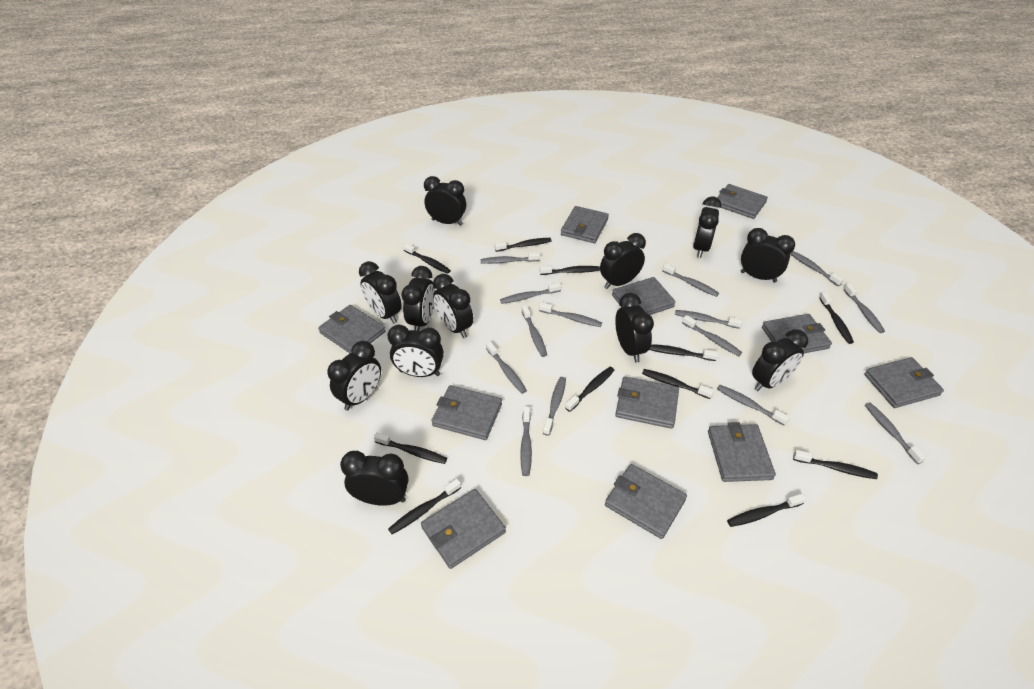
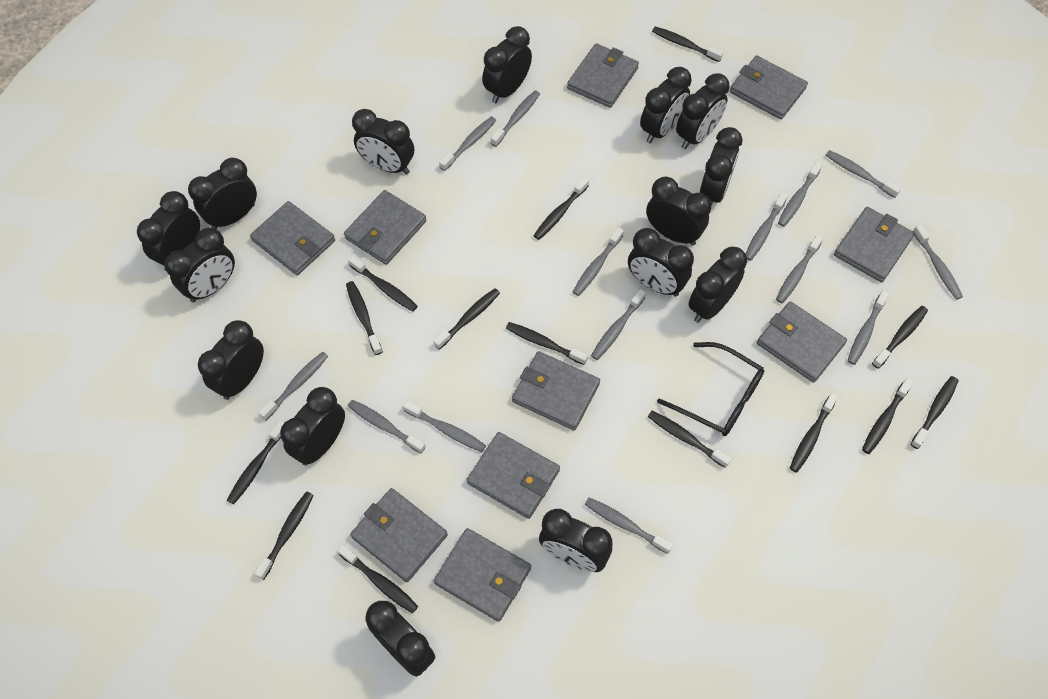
black clock: [327,341,381,411] [340,451,409,506] [359,261,402,324] [387,325,444,377] [402,266,435,331] [424,176,466,226] [433,274,473,338] [600,233,646,289] [615,293,654,363] [693,197,722,258] [741,228,795,283] [752,329,808,391] = 12 -> [137,191,200,271] [164,228,235,303] [188,158,257,229] [198,320,264,400] [280,387,345,466] [352,109,414,174] [366,601,435,677] [482,26,532,103] [539,509,613,572] [628,228,694,297] [640,67,692,144] [646,176,711,246] [676,73,730,149] [688,247,747,323] [700,127,742,206] = 15
black glasses: none = 0 -> [657,342,764,436] = 1
black toothbrush: [374,432,447,464] [388,479,461,534] [403,243,451,274] [495,238,551,252] [540,265,600,275] [565,367,615,412] [642,369,714,399] [649,344,718,361] [727,493,806,527] [793,450,878,479] [819,292,854,344] = 11 -> [227,420,284,505] [254,492,314,580] [337,545,418,613] [346,281,383,355] [348,256,418,312] [433,288,500,350] [506,322,588,365] [533,177,589,240] [648,411,731,468] [652,27,723,62] [790,393,838,473] [862,378,913,454] [872,306,928,369] [911,376,958,449] = 14
grey wallet: [318,305,385,353] [421,489,506,569] [431,385,502,440] [561,206,609,243] [605,464,687,539] [612,277,676,315] [615,377,679,429] [708,422,776,482] [717,184,768,219] [762,314,832,353] [864,357,944,408] = 11 -> [250,201,335,275] [344,190,427,265] [350,488,448,582] [434,528,531,622] [467,432,560,519] [512,351,600,430] [567,43,639,108] [730,55,808,119] [757,301,847,383] [834,207,915,282] = 10

